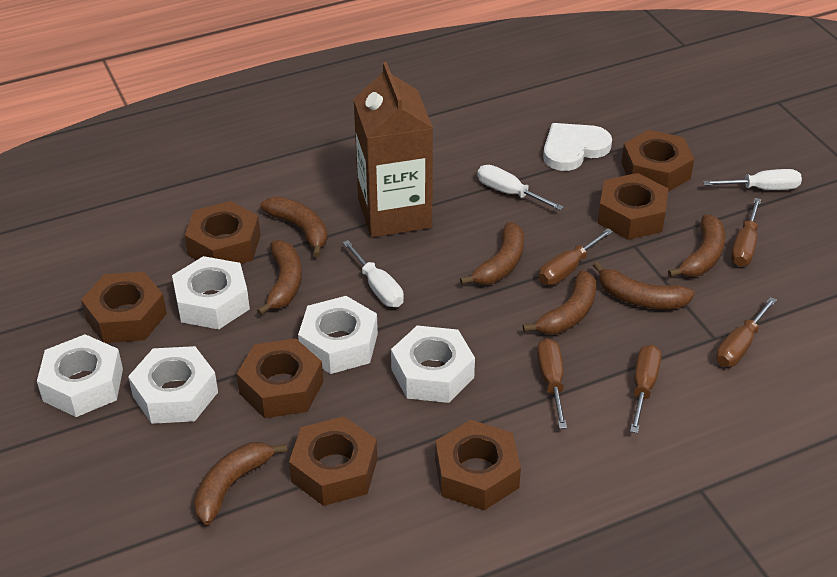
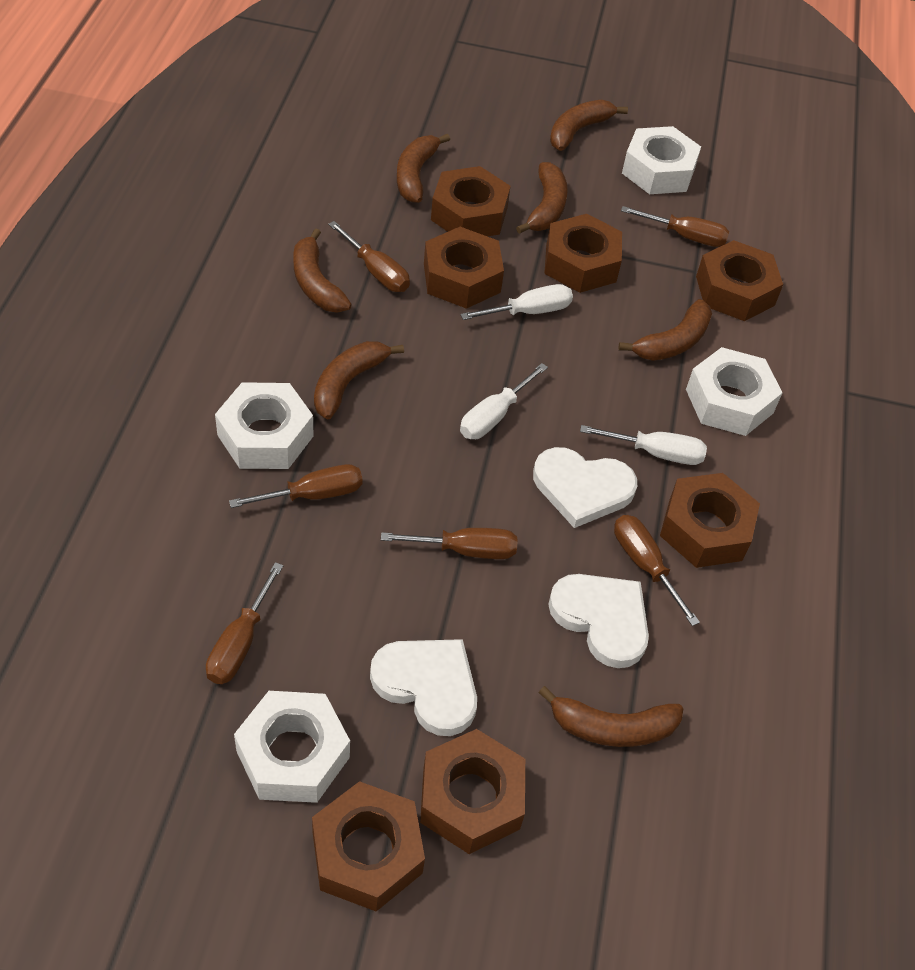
brown carton: [353,62,433,238] = 1 -> none = 0
brown screwdriver: [537,338,567,429] [539,228,613,285] [630,344,661,433] [716,297,777,367] [731,198,761,266] = 5 -> [206,562,283,684] [229,464,363,508] [328,221,410,292] [381,528,518,559] [614,515,700,626] [621,206,729,247] = 6
white heart: [543,123,612,171] = 1 -> [370,639,477,736] [533,447,637,528] [548,574,649,668] = 3
white nut: [37,334,123,417] [128,346,218,424] [172,256,250,329] [298,296,378,374] [391,326,475,403] = 5 -> [215,382,313,469] [234,691,350,803] [622,126,701,194] [686,347,782,436] = 4

